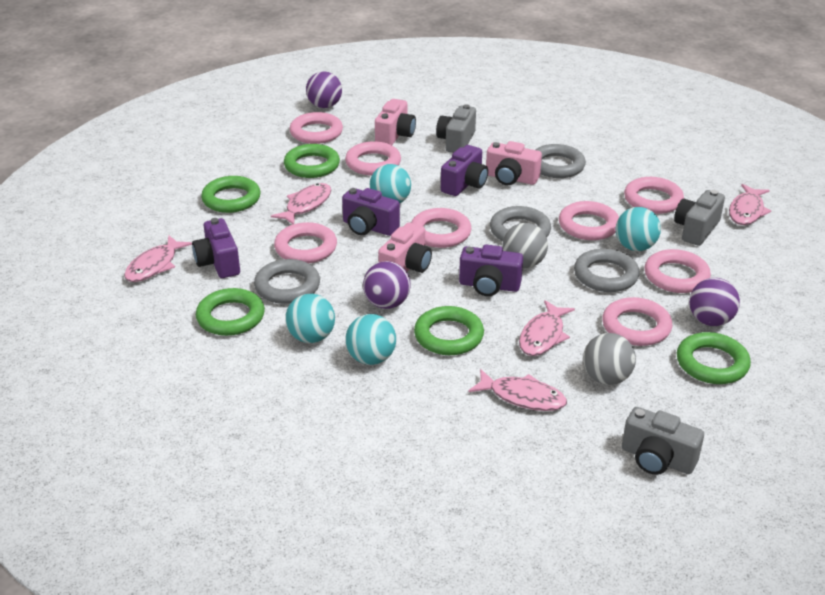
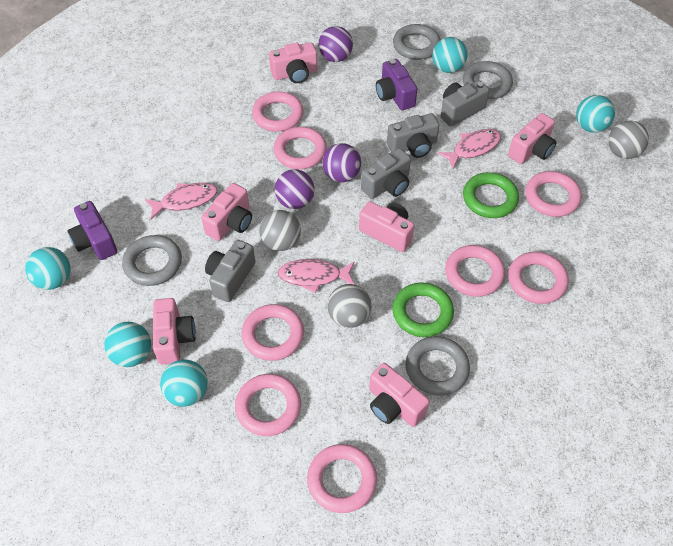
green ring: [196,288,265,336] [201,176,261,213] [284,144,340,178] [414,306,484,355] [677,332,751,384] = 5 -> [392,282,454,337] [463,172,519,218] = 2
grey ball: [503,223,548,268] [583,333,636,385] = 2 -> [259,210,301,251] [328,284,372,328] [608,121,649,159] = 3
grey camera: [436,104,476,153] [622,407,704,475] [674,190,725,246] = 3 -> [205,240,255,302] [361,148,411,199] [387,113,439,158] [441,80,489,126] = 4
pink camera: [375,99,416,145] [378,222,432,273] [486,141,542,185] = 3 -> [153,298,196,365] [201,183,252,241] [269,42,317,83] [359,202,414,252] [369,363,430,427] [508,113,556,164] = 6
pink fish: [124,235,192,282] [271,183,331,224] [468,369,567,411] [519,300,575,356] [729,184,771,225] = 5 -> [145,183,218,220] [278,259,354,293] [438,129,501,169] = 3
purple camera: [192,218,240,278] [342,188,400,236] [441,145,488,196] [459,244,523,296] = 4 -> [67,201,117,260] [376,59,417,110] = 2
turquoise ball: [285,294,335,343] [345,314,396,365] [370,164,411,203] [616,207,661,251] = 4 -> [25,247,71,290] [104,322,151,367] [160,360,208,407] [432,37,468,73] [576,95,615,133] = 5

